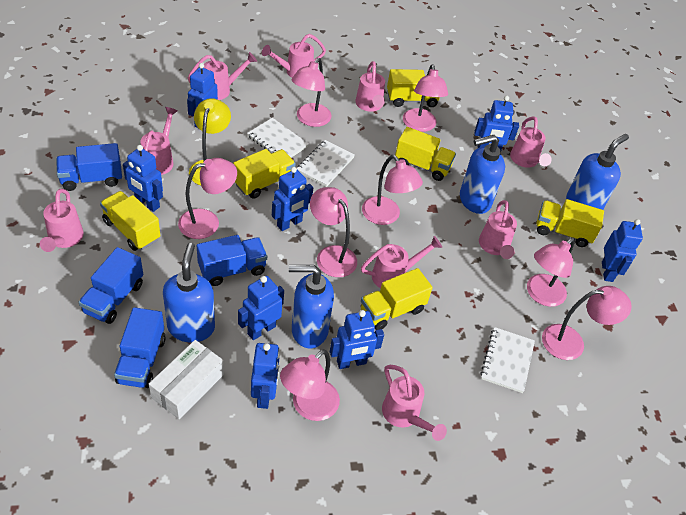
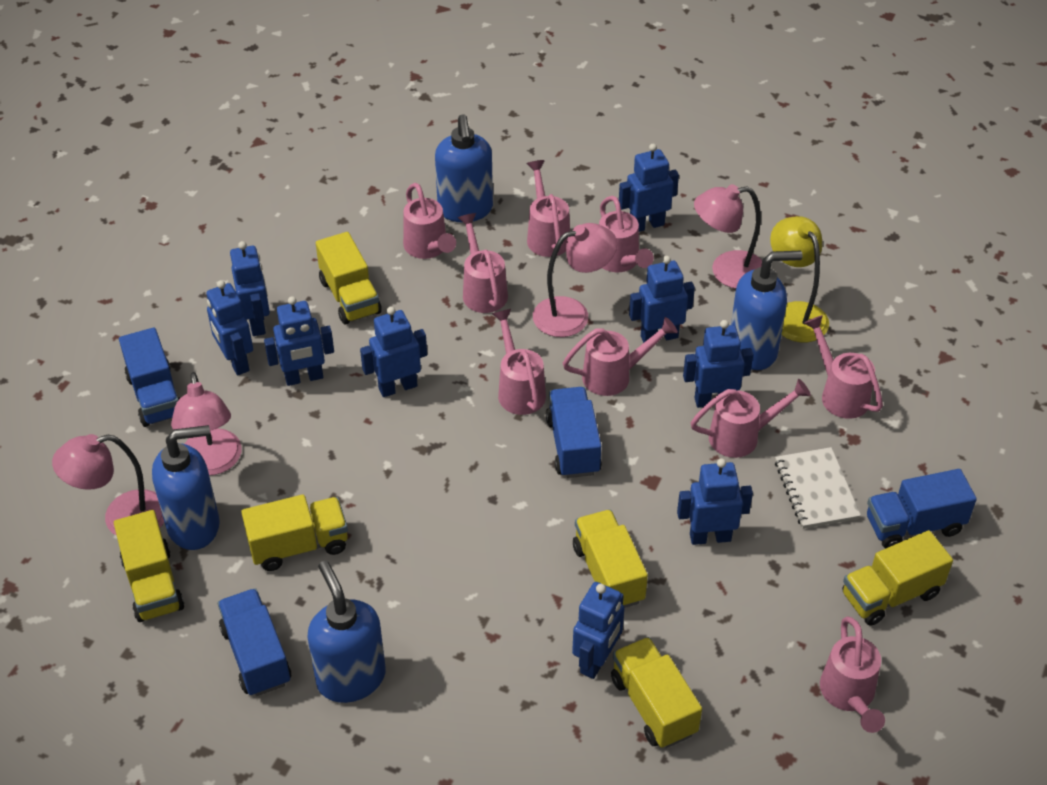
blue robot: [123,145,163,212] [187,63,218,128] [238,276,284,340] [251,343,280,409] [272,167,313,231] [330,310,384,369] [474,95,519,150] [602,219,643,282] = 8 -> [206,280,253,375] [230,241,270,336] [264,296,334,386] [360,306,427,397] [572,582,624,679] [619,144,679,232] [629,256,695,343] [677,458,753,545] [683,320,753,408] = 9
pink lamp: [178,158,237,239] [280,349,340,421] [291,58,331,127] [310,187,357,277] [362,155,423,225] [403,64,448,132] [527,238,575,307] [542,286,632,360] = 8 -> [52,434,164,536] [171,372,242,475] [533,223,617,337] [694,184,762,289] = 4
white box: [149,340,224,419] = 1 -> none = 0
white notebook: [247,118,309,158] [297,140,355,187] [480,327,535,393] = 3 -> [775,447,861,529] = 1

